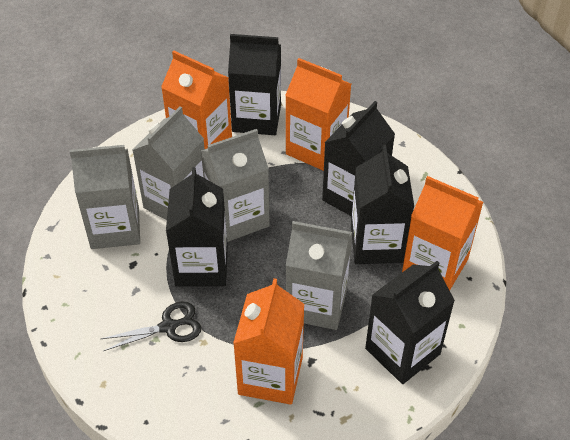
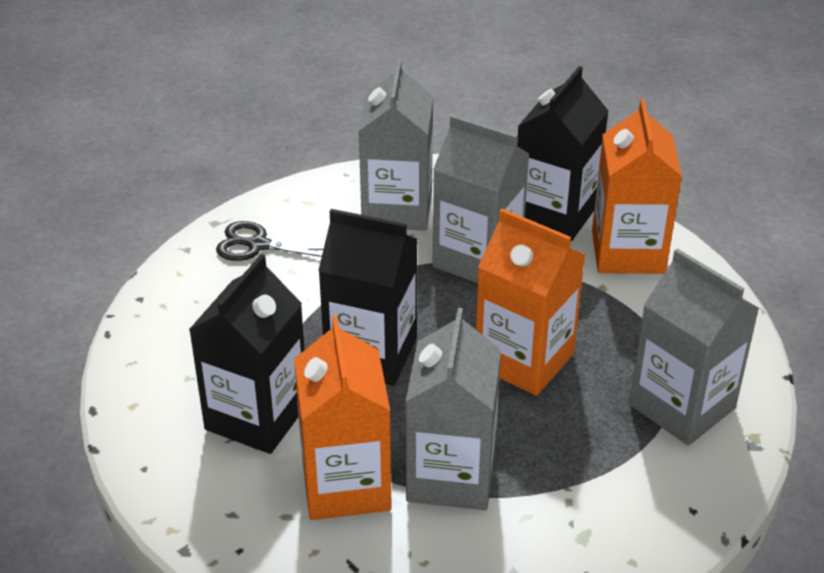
black carton: [166,167,228,287] [228,34,281,135] [322,101,395,216] [351,145,414,264] [365,261,455,384] = 5 -> [189,254,305,454] [318,209,418,386] [517,66,608,241] = 3
orange carton: [161,51,232,149] [233,278,304,405] [285,58,351,171] [402,176,483,290] = 4 -> [294,316,392,520] [476,208,586,396] [592,99,682,274] = 3

